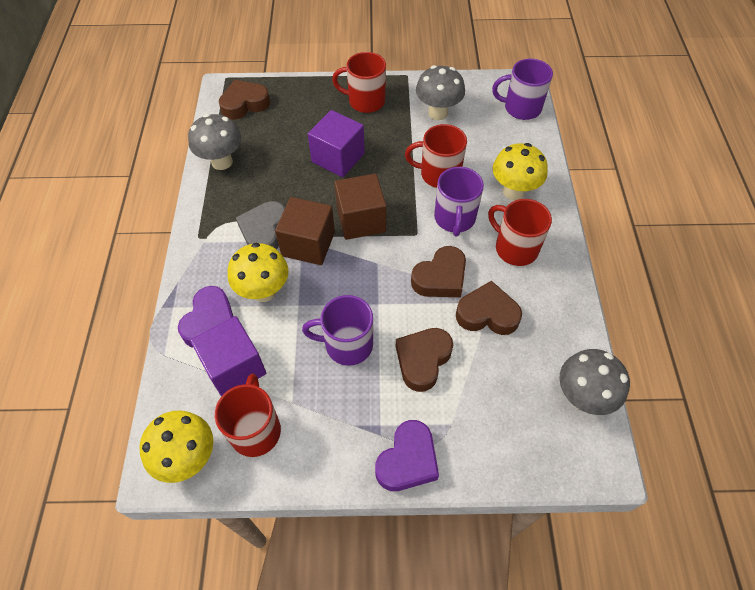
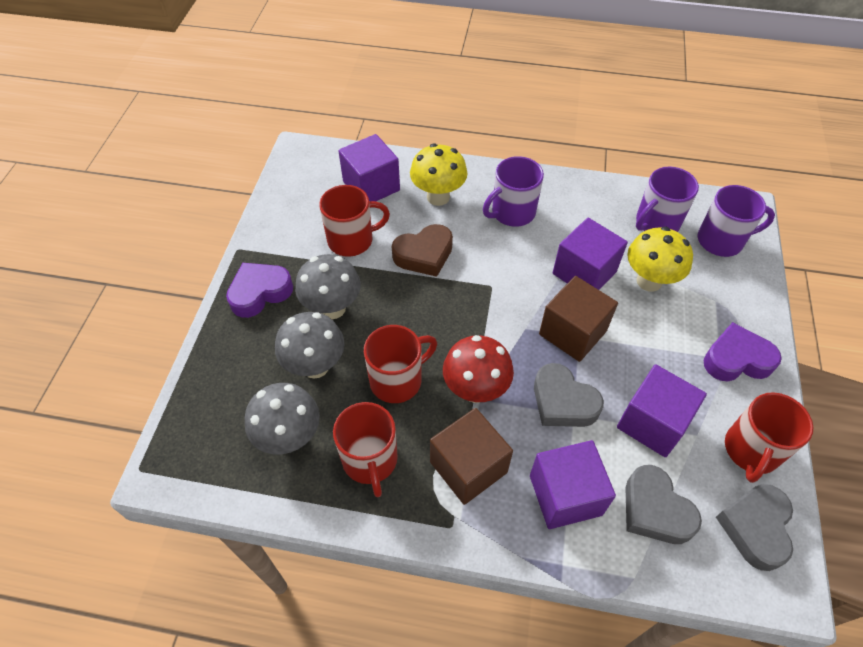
brown heart: [219,80,270,120] [396,328,453,392] [411,246,466,297] [456,281,522,335] = 4 -> [392,224,453,277] = 1
grey heart: [236,201,285,249] = 1 -> [534,363,604,427] [626,465,702,544] [716,484,793,571] = 3
purple cube: [190,316,266,397] [308,110,365,177] = 2 -> [338,134,400,201] [530,440,616,529] [553,218,628,290] [617,364,707,457] = 4
red mushroom: none = 0 -> [443,335,514,403] = 1
yellow mushroom: [139,411,213,483] [228,243,289,302] [493,143,548,200] = 3 -> [410,144,468,206] [627,227,693,292] = 2

